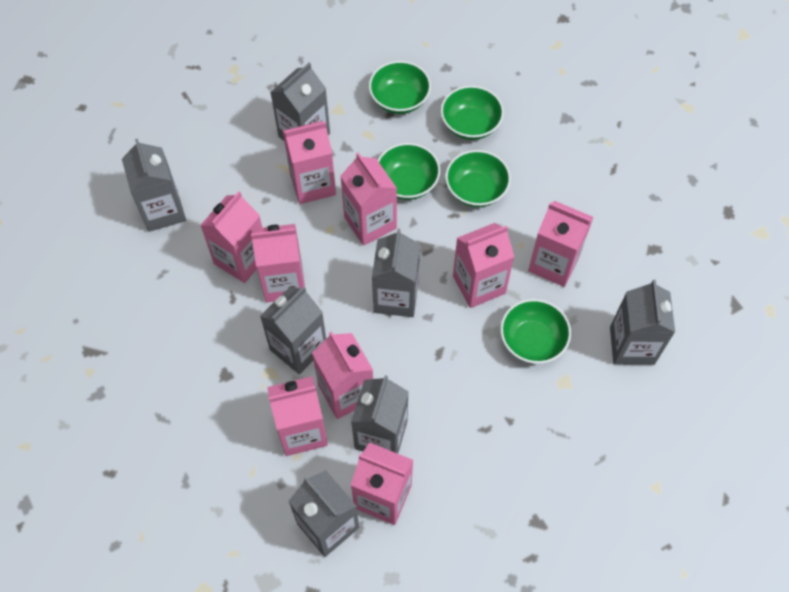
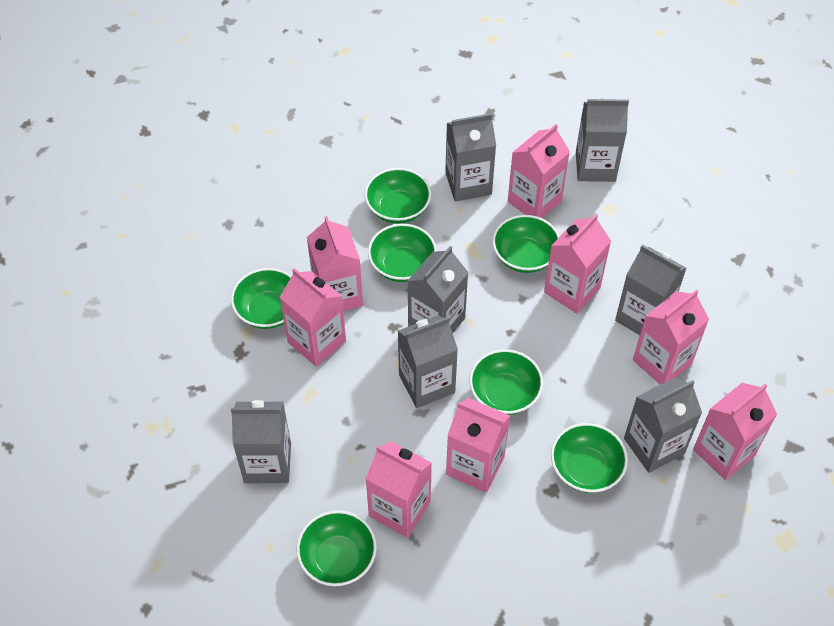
green bowl: [369,61,431,114] [378,143,440,200] [441,85,504,140] [445,150,511,207] [500,299,571,364] = 5 -> [231,268,292,329] [297,510,377,586] [365,168,431,224] [368,224,437,282] [469,349,543,415] [492,215,560,273] [551,423,628,493] = 7
pink carton: [200,192,262,283] [251,224,305,302] [267,376,328,456] [283,121,336,204] [312,331,373,419] [340,152,397,246] [351,442,413,525] [453,223,515,308] [528,201,593,287] = 9 -> [279,268,346,367] [307,216,363,311] [365,441,432,538] [446,398,510,492] [508,124,570,218] [544,214,611,314] [633,290,709,384] [693,383,777,480] = 8

